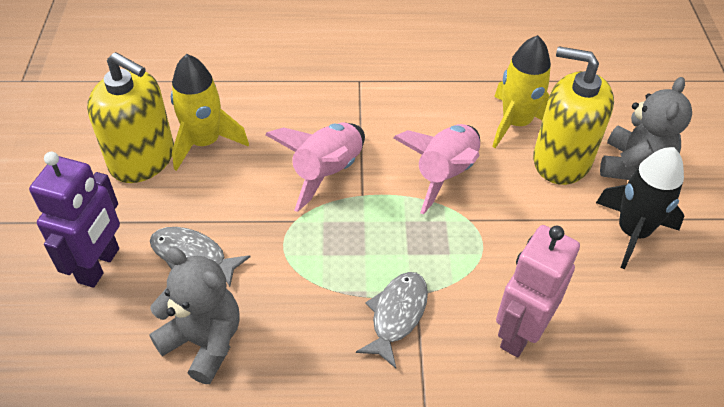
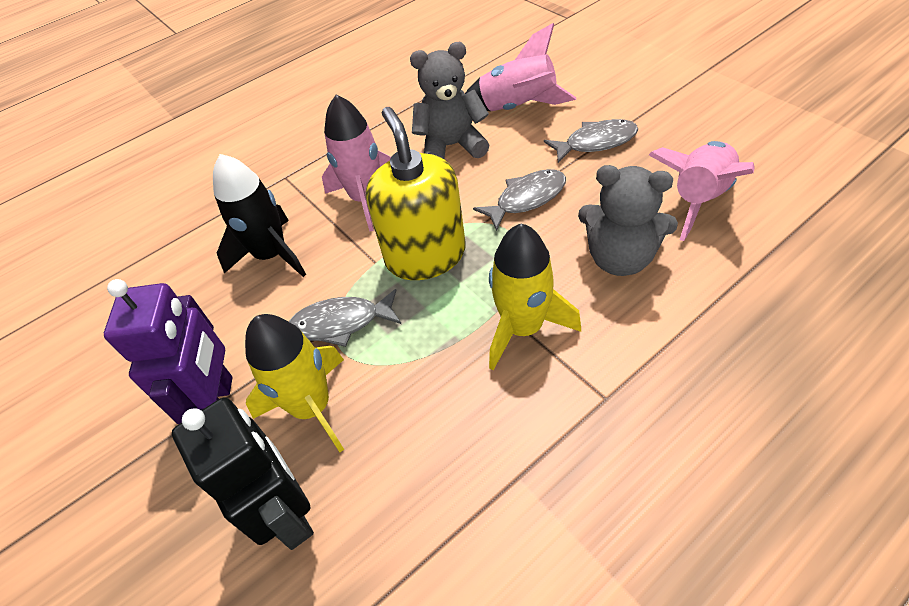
black robot: none = 0 -> [172,397,314,550] = 1
grey fish: [150,227,250,287] [356,272,428,368] = 2 -> [289,289,401,347] [473,169,566,231] [544,119,638,163] = 3
pink robot: [496,225,580,357] = 1 -> none = 0
pink rocket: [265,122,365,212] [393,124,480,214] = 2 -> [322,95,391,231] [465,23,576,111] [649,141,755,241] = 3
yellow soap dispenser: [87,52,174,183] [533,46,614,185] = 2 -> [366,107,466,280] = 1

